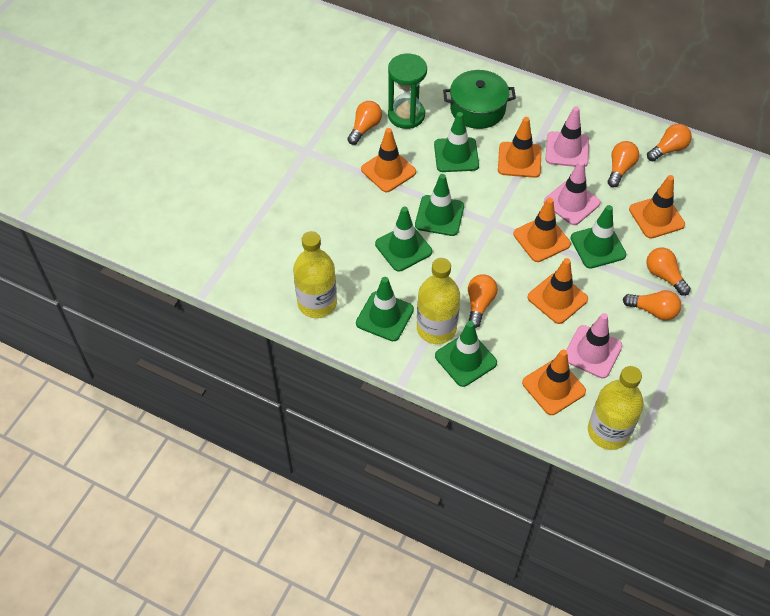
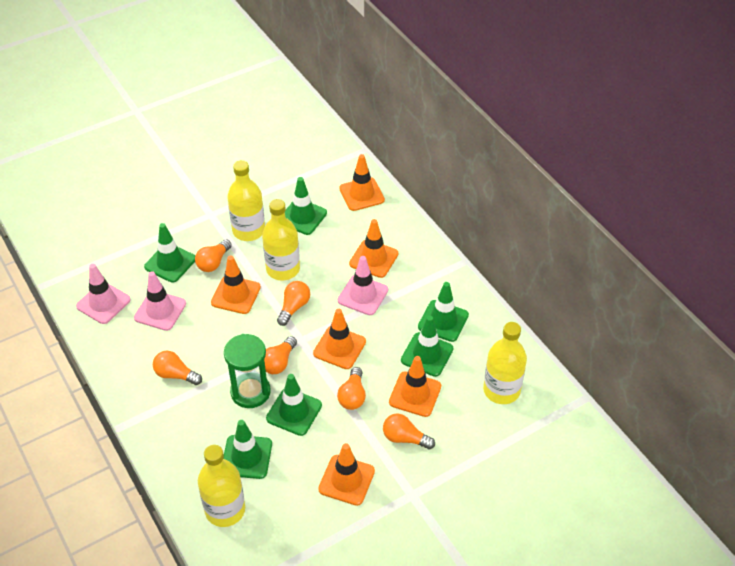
green pot: [443,70,516,129] = 1 -> none = 0
yellow bottle: [293,231,337,318] [417,258,460,344] [588,366,644,450] = 3 -> [198,445,245,527] [227,160,265,241] [262,199,300,280] [483,322,527,404] = 4

